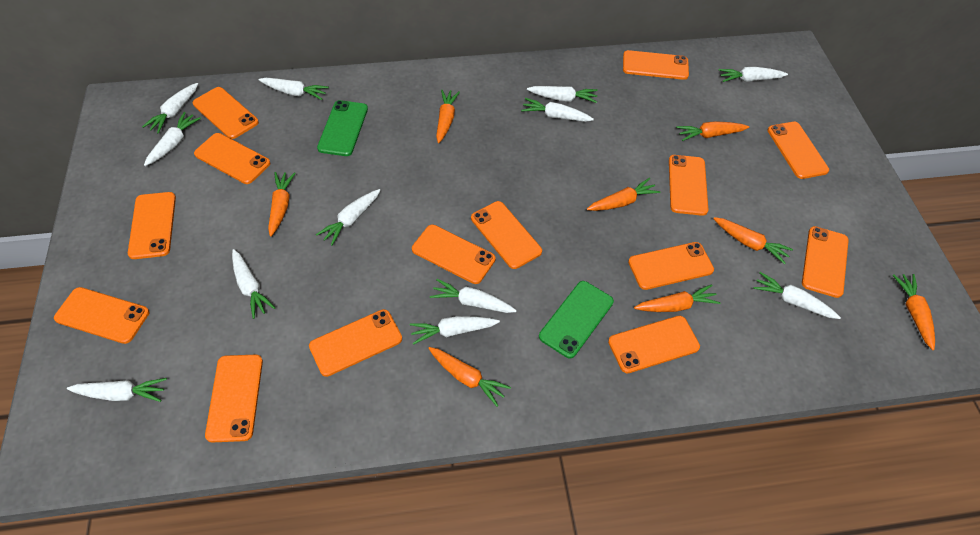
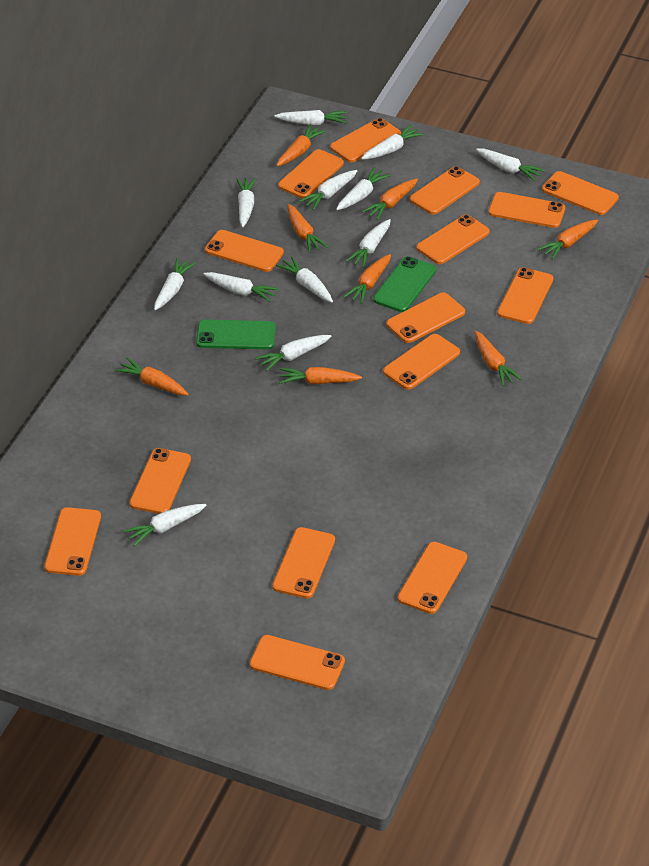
orange phone: [54,287,149,344] [128,192,176,259] [193,87,259,139] [194,133,270,184] [205,355,263,442] [309,309,402,377] [412,225,496,284] [471,201,542,269] [608,316,700,373] [623,50,689,80] [628,242,714,290] [669,155,708,216] [767,122,829,179] [802,226,849,298] = 14 -> [44,507,101,576] [129,448,191,514] [205,230,284,272] [250,635,345,690] [272,527,335,599] [278,149,344,199] [330,118,401,162] [383,334,460,390] [386,292,465,343] [398,542,467,614] [410,166,480,215] [416,215,490,264] [488,192,565,228] [497,267,553,324] [542,171,619,215] = 15

